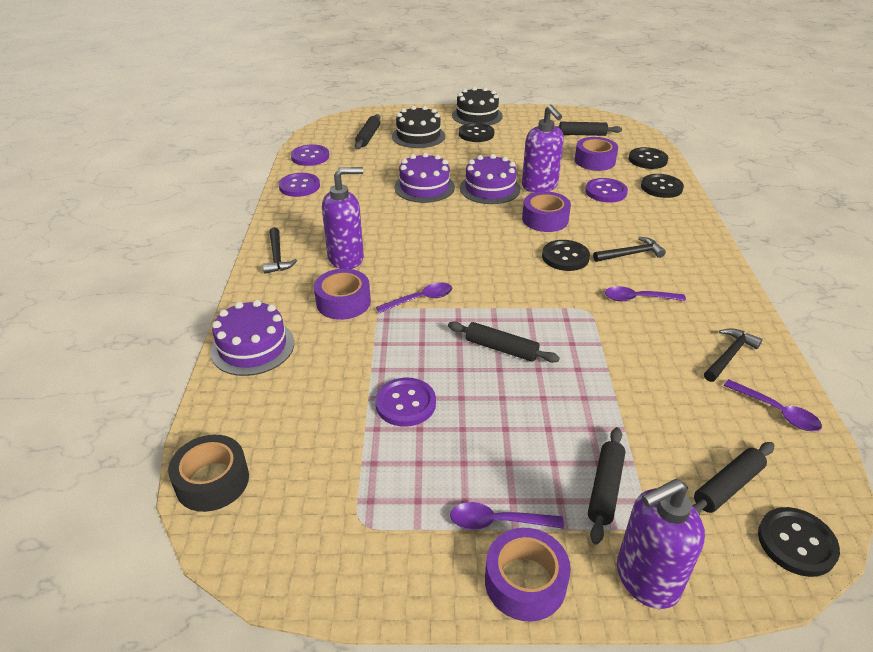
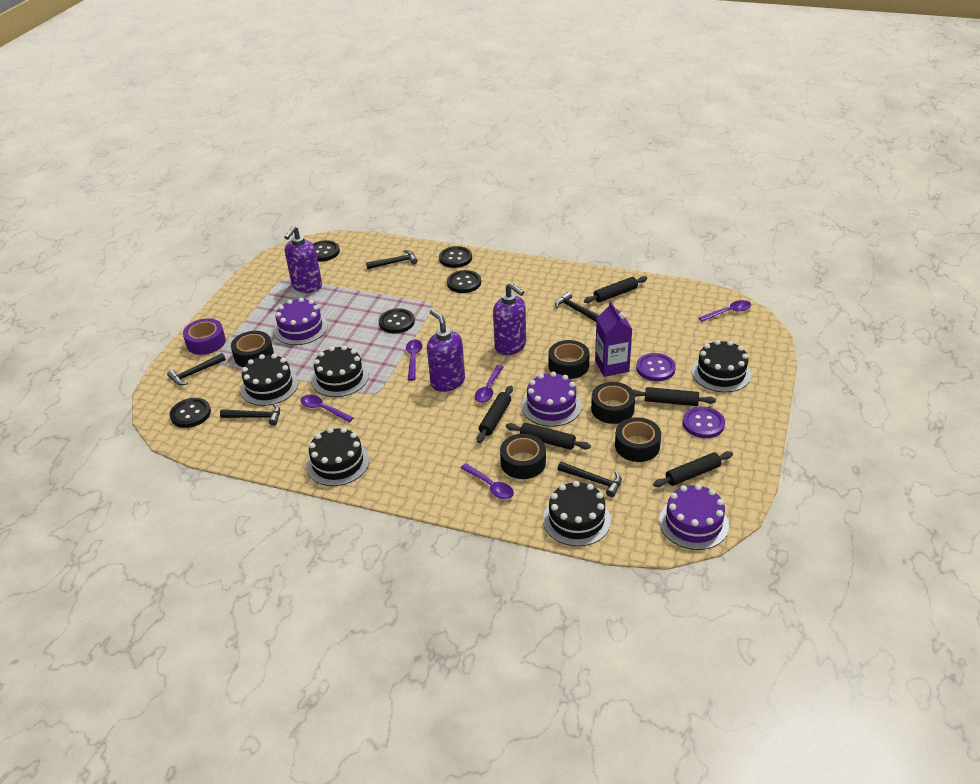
black cake: [392,106,445,148] [452,87,503,125] = 2 -> [240,354,298,406] [306,427,369,486] [312,345,369,397] [543,481,611,546] [692,340,751,392] = 5
black hammer: [263,227,297,274] [593,237,666,262] [704,328,763,382] = 3 -> [167,353,226,385] [220,403,280,426] [366,250,417,269] [555,292,599,322] [558,462,622,497] = 5
black tape: [168,435,249,512] = 1 -> [231,331,274,367] [500,434,546,479] [548,340,589,379] [591,382,635,424] [615,417,661,462] = 5
purple button: [278,173,320,197] [291,144,329,166] [375,377,436,427] [585,178,628,203] = 4 -> [636,353,676,381] [683,406,725,438] = 2
purple carton: none = 0 -> [595,301,632,377] = 1
purple spoon: [376,282,452,313] [450,502,564,530] [605,286,686,301] [723,379,822,431] = 4 -> [300,394,354,423] [406,340,422,381] [461,463,514,499] [475,365,504,403] [699,300,751,322] = 5
purple tape: [314,269,371,320] [485,528,571,622] [522,191,571,232] [575,137,618,171] = 4 -> [183,318,226,355] = 1

